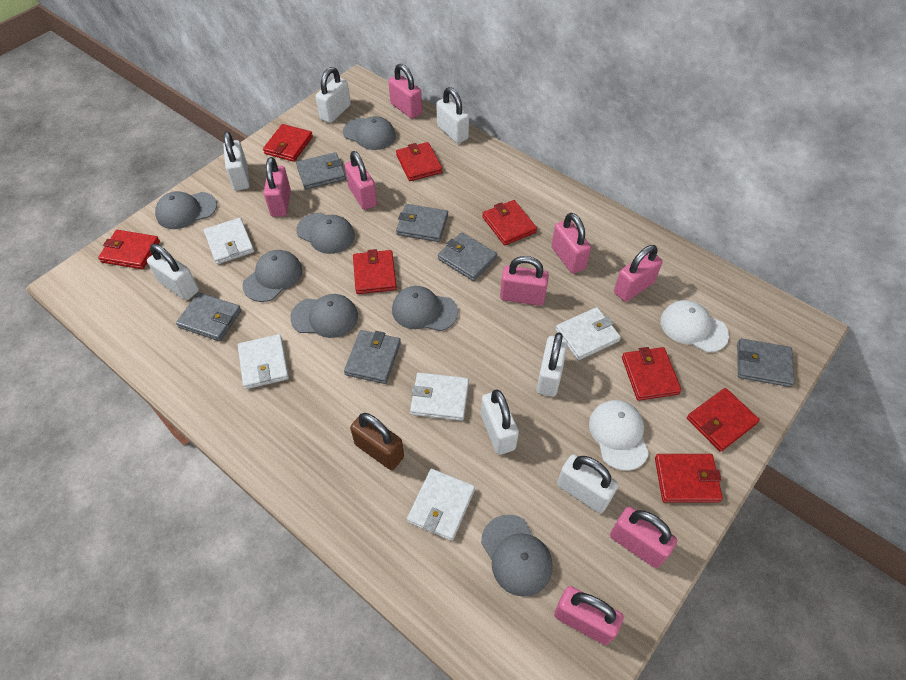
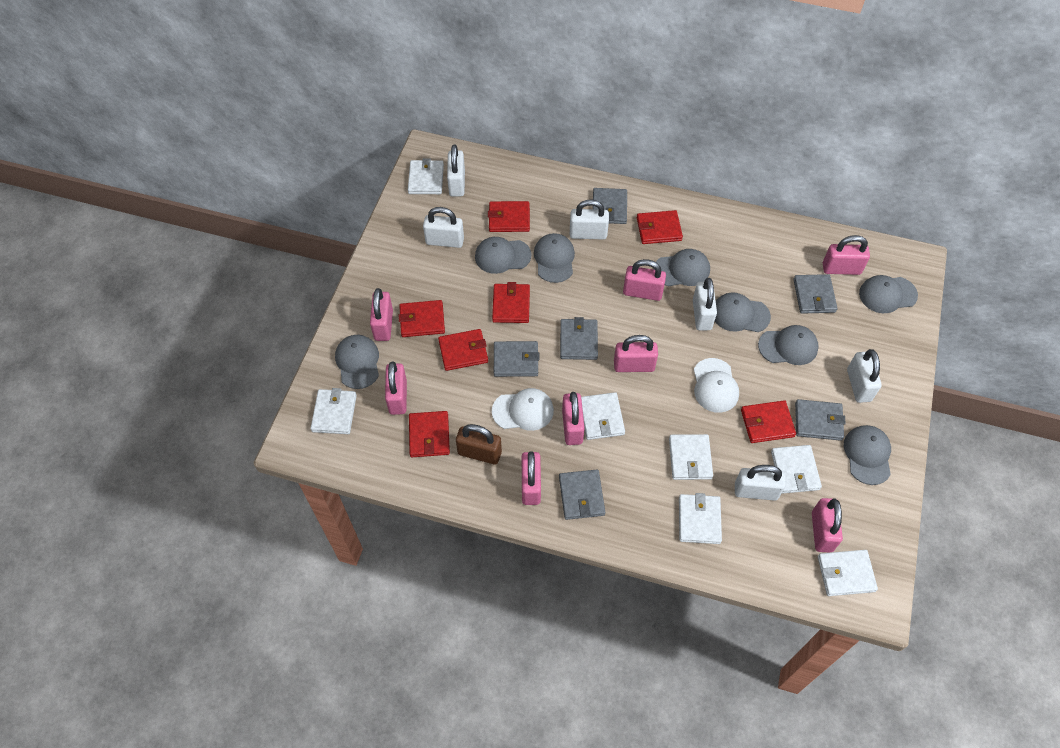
grey cap: [155,191,217,229] [242,250,303,302] [290,294,358,338] [296,213,355,254] [343,116,396,150] [392,286,458,331] [481,514,553,597] = 7 -> [335,335,379,389] [475,237,531,274] [534,233,575,283] [653,249,710,286] [715,292,771,332] [758,325,819,365] [844,425,891,485] [859,275,918,313] = 8
red wallet: [98,230,160,269] [263,124,313,162] [353,249,397,294] [396,142,443,181] [482,200,537,246] [622,347,682,401] [655,454,723,503] [687,388,760,452] = 8 -> [399,300,445,337] [409,411,450,457] [438,329,488,371] [488,201,530,232] [492,282,530,323] [637,210,683,244] [741,400,796,443] = 7
white padlock: [147,244,199,300] [223,131,250,190] [316,67,351,123] [436,87,469,144] [481,389,519,455] [537,332,568,397] [557,454,618,513] = 7 -> [423,207,464,248] [447,144,465,197] [570,199,609,240] [693,278,717,330] [735,465,786,501] [847,349,882,403] = 6
white wallet: [204,218,254,264] [238,334,289,389] [407,469,475,541] [410,373,469,421] [556,307,621,360] = 5 -> [310,388,357,434] [408,158,444,194] [581,392,625,440] [669,434,713,480] [679,493,722,544] [771,445,822,493] [818,550,878,596] = 7

